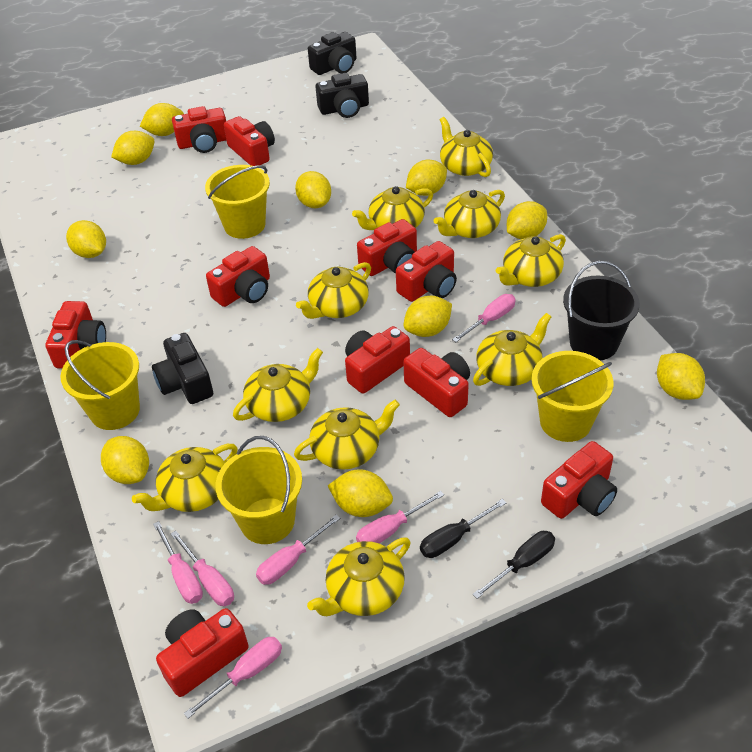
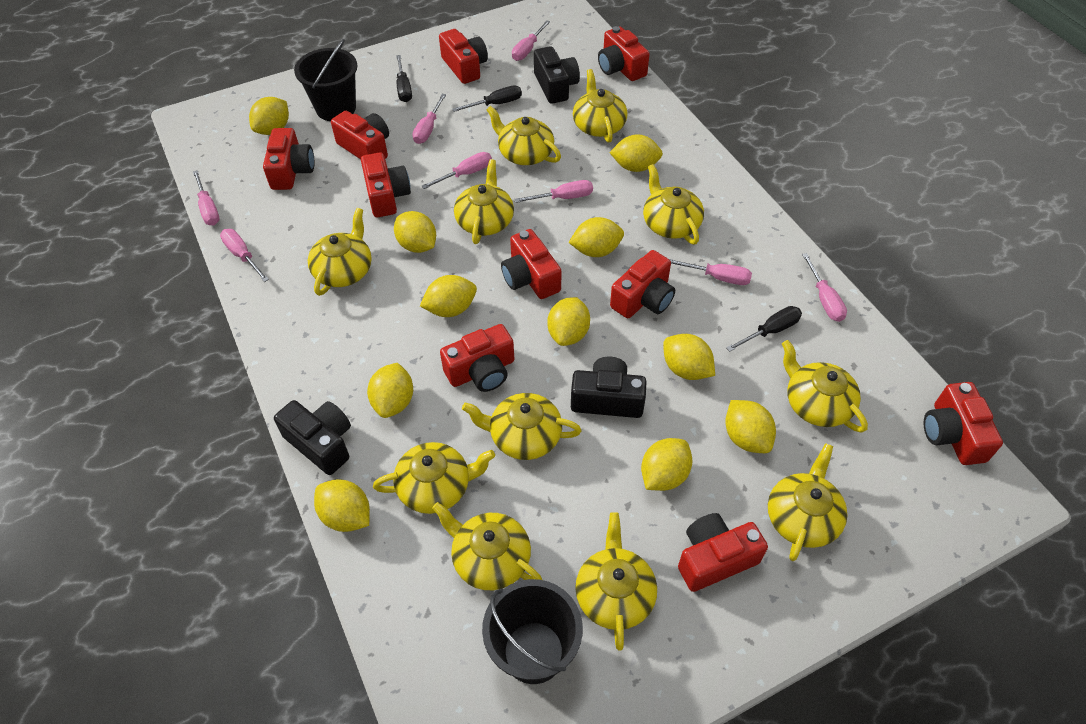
black bucket: [563,261,640,361] = 1 -> [294,39,357,121] [482,579,583,684] = 2
black screwdriver: [420,499,506,558] [473,531,555,599] = 2 -> [396,55,412,102] [452,85,522,112] [726,306,802,352] = 3
pink screwdriver: [153,521,203,604] [171,530,234,606] [184,637,282,719] [256,515,340,585] [356,491,444,543] [452,294,516,342] = 6 -> [193,170,220,225] [220,229,269,282] [412,94,446,144] [422,152,492,189] [512,20,550,61] [514,180,593,203] [669,259,752,285] [802,253,847,322] = 8
yellow bucket: [60,340,140,430] [205,165,270,239] [215,436,302,544] [532,351,613,442] = 4 -> none = 0
yellow lemon: [66,220,106,258] [101,436,149,484] [111,131,155,165] [140,103,184,136] [295,171,331,208] [328,469,393,517] [404,296,452,337] [406,160,447,196] [507,201,547,239] [657,353,705,400] = 10 -> [249,97,289,135] [314,479,370,532] [367,363,413,418] [394,211,436,253] [420,275,477,317] [547,297,590,346] [569,217,624,257] [609,134,663,172] [641,438,692,491] [663,334,715,380] [725,400,776,453] = 11
yellow teapot: [132,444,238,512] [233,348,323,422] [294,400,400,470] [296,262,371,319] [307,537,411,616] [352,186,433,230] [434,190,505,238] [440,117,493,177] [473,313,551,386] [496,234,566,287] = 10 -> [308,208,372,296] [373,442,495,514] [432,502,542,590] [454,159,514,244] [462,393,582,460] [486,106,561,165] [573,69,628,143] [575,512,657,651] [643,164,704,245] [768,443,848,561] [782,340,868,433] = 11

